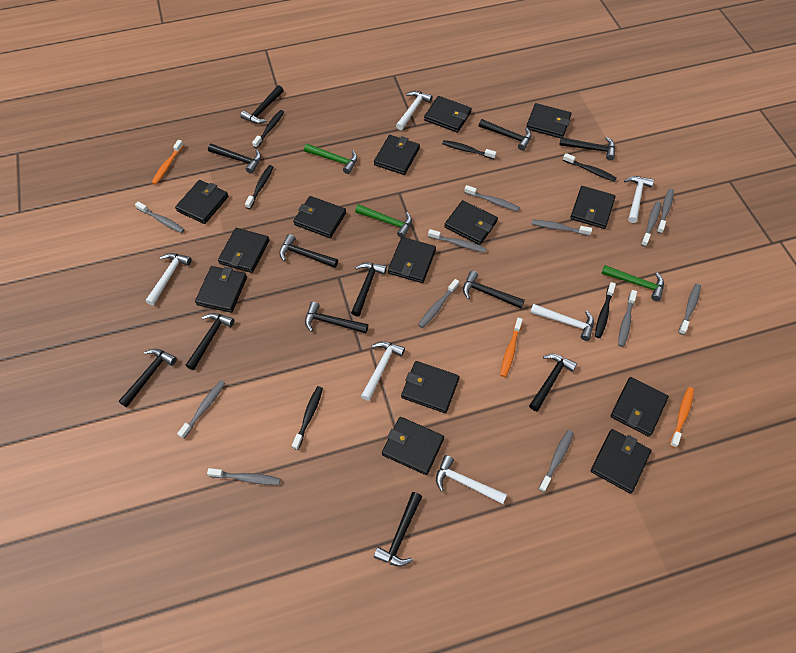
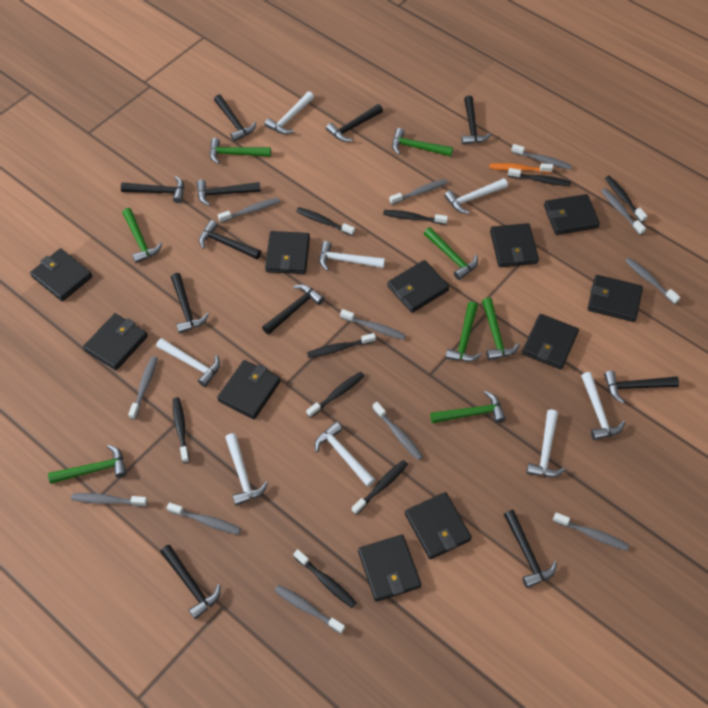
black hammer: [119,349,177,407] [186,313,234,370] [208,144,261,174] [240,85,284,124] [279,234,338,268] [305,302,368,333] [351,263,387,316] [374,492,422,567] [463,271,525,308] [479,119,531,151] [529,354,577,411] [560,137,615,161] = 12 -> [121,176,184,203] [160,545,221,620] [171,273,209,334] [197,180,261,206] [199,220,261,259] [214,95,256,142] [262,284,324,335] [326,104,383,142] [462,96,491,145] [504,510,557,588] [604,371,679,403] = 11
black toothbrush: [245,165,273,209] [252,110,284,148] [292,386,323,450] [442,140,496,159] [563,153,617,182] [595,282,616,338] = 6 -> [173,397,190,463] [294,549,357,608] [296,207,355,236] [306,372,364,418] [307,333,376,358] [352,460,408,515] [383,210,448,225] [508,168,571,186] [605,176,647,223] = 9
black wallet: [175,180,228,224] [195,266,247,313] [218,228,269,273] [293,196,346,238] [374,135,420,175] [382,417,444,475] [388,237,436,283] [401,361,460,413] [424,96,472,133] [444,200,498,245] [526,103,571,138] [570,186,616,229] [591,429,651,493] [611,377,669,437] = 14 -> [30,248,93,301] [83,313,148,370] [217,360,281,419] [265,231,310,274] [358,534,421,602] [387,260,449,313] [405,492,472,559] [490,223,539,267] [522,314,579,370] [544,194,600,235] [588,275,643,322] = 11
green hammer: [304,144,358,174] [355,204,412,238] [601,265,664,301] = 3 -> [48,445,127,484] [122,208,162,263] [210,138,271,164] [392,128,453,156] [424,227,478,280] [430,391,506,423] [445,302,481,362] [482,298,520,360] = 8
orange toothbrush: [152,140,184,185] [500,318,523,377] [670,387,694,448] = 3 -> [489,163,553,173] = 1
white hammer: [145,253,192,306] [361,341,405,401] [396,91,433,130] [436,455,507,504] [530,304,594,341] [624,176,654,223] = 6 -> [156,338,220,387] [225,433,268,506] [264,91,314,134] [315,422,375,487] [319,241,385,271] [444,178,508,214] [526,409,565,477] [581,372,625,440] = 8

